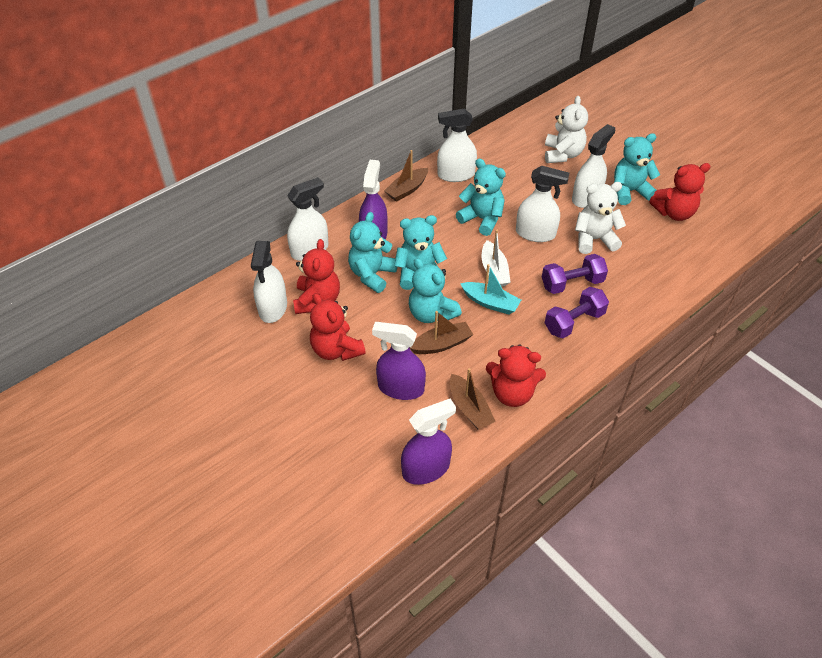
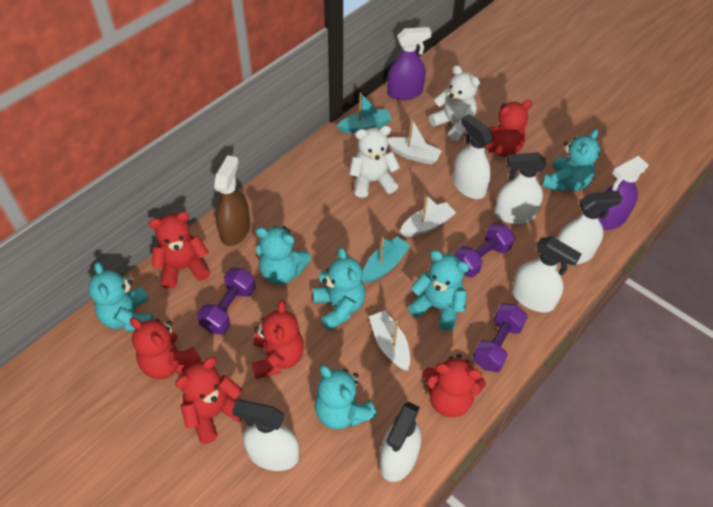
brown boat: [384,150,428,202] [410,311,473,354] [450,368,496,430] = 3 -> none = 0
brown spray bottle: none = 0 -> [214,155,250,246] = 1
purple dumbbell: [542,254,608,294] [545,287,609,339] = 2 -> [197,268,256,335] [454,223,515,278] [473,303,528,372] = 3
purple spray bottle: [359,160,388,239] [372,322,426,400] [401,399,456,485] = 3 -> [387,27,432,100] [598,156,649,230] = 2
red teddy bear: [293,239,340,314] [310,293,366,361] [486,344,546,407] [649,163,711,221] = 4 -> [130,317,201,379] [149,212,210,289] [175,357,242,444] [252,300,304,379] [422,354,486,417] [485,100,532,157] = 6
turquoise boat: [460,264,521,314] = 1 -> [337,92,392,133] [362,236,411,283] = 2
turquoise teddy bear: [348,212,397,293] [394,215,447,290] [409,258,462,323] [456,158,506,236] [614,133,660,205] = 5 -> [88,262,154,332] [255,226,311,285] [313,247,366,331] [314,365,377,429] [408,250,469,331] [542,129,600,192] = 6
white boat: [482,230,511,287] = 1 -> [369,310,410,370] [388,118,442,165] [400,194,456,237] = 3
white spray bottle: [251,241,287,323] [287,177,329,261] [437,109,477,182] [516,166,569,242] [572,124,615,208] = 5 -> [232,399,299,471] [380,402,421,482] [453,114,493,199] [494,152,547,224] [512,236,581,312] [557,191,622,265] = 6

